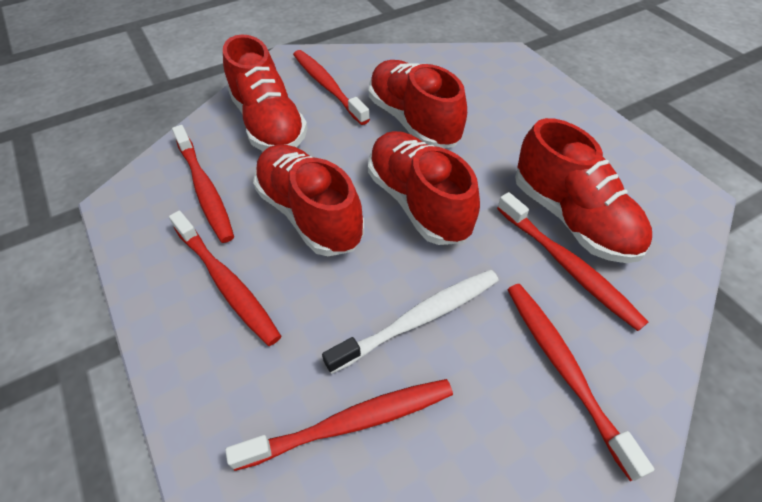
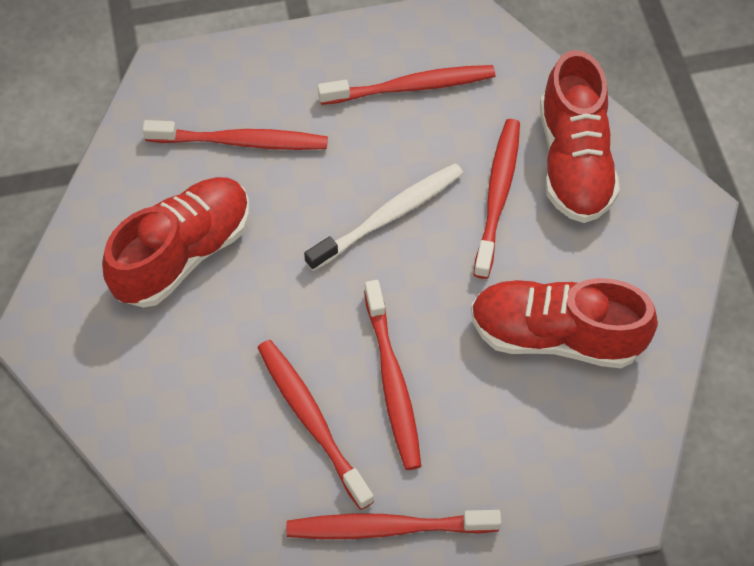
red shoe: [223,34,308,151] [253,145,364,256] [368,131,480,245] [369,60,467,148] [515,118,652,263] = 5 -> [102,177,249,308] [471,278,658,368] [540,50,620,223] = 3

